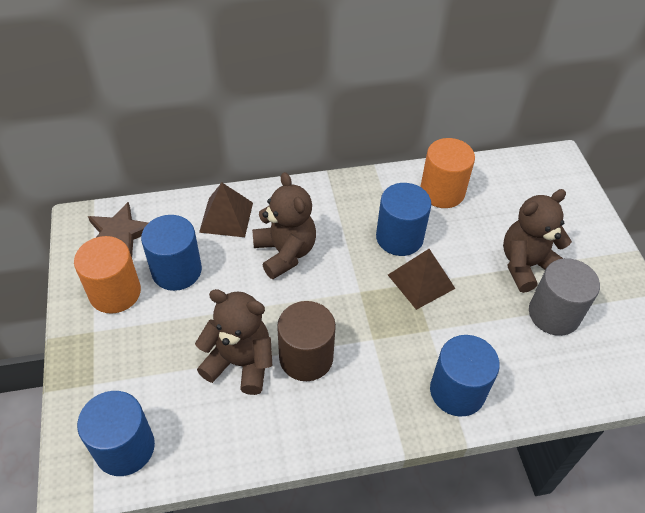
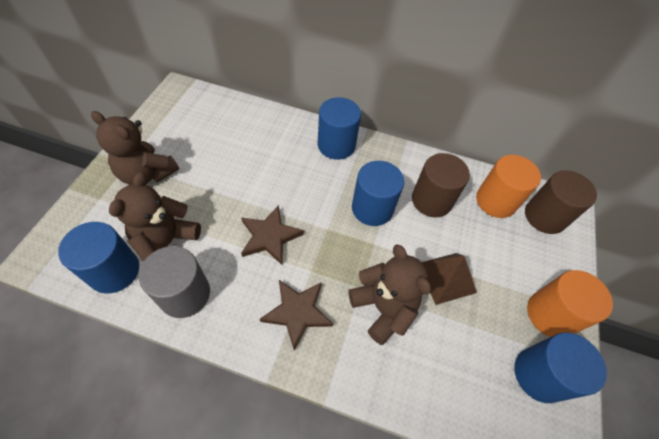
brown cylinder: [277,301,336,381] = 1 -> [412,153,470,217] [525,170,597,234] = 2
brown pyramid: [199,183,253,237] [388,249,456,310] = 2 -> [422,253,477,305] = 1
brown star: [88,202,149,257] = 1 -> [241,205,304,265] [260,280,333,351] = 2

